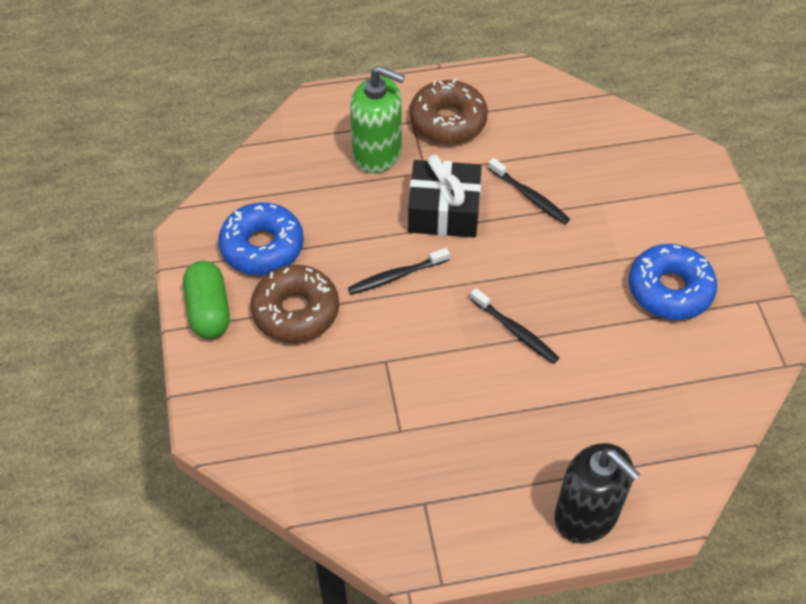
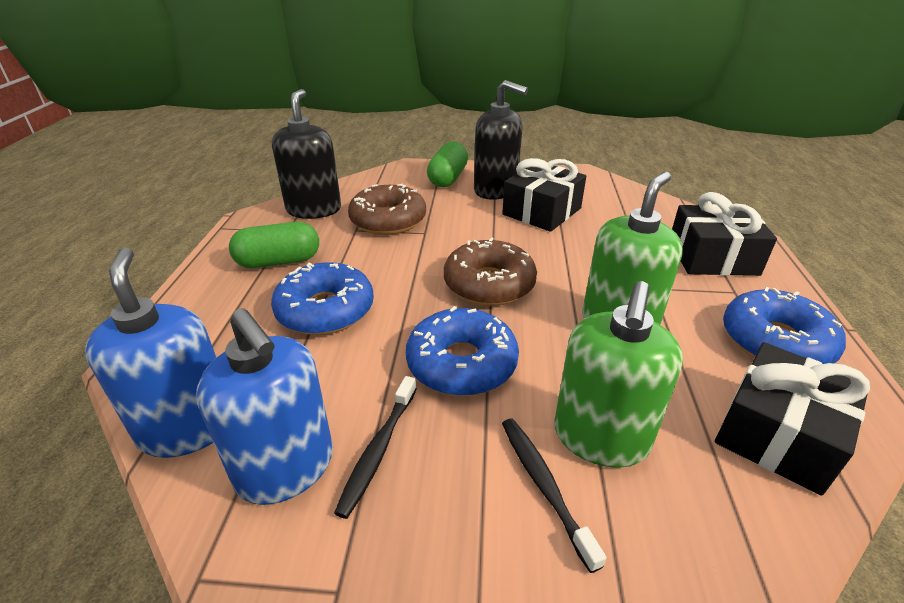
black gift: [408,154,482,238] = 1 -> [502,158,586,232] [672,192,777,276] [715,342,870,496] = 3
black soap dispenser: [554,443,640,544] = 1 -> [272,89,341,219] [474,80,528,200] = 2
black toothbrush: [348,248,450,295] [470,288,559,364] [488,158,570,224] = 3 -> [334,376,416,519] [502,418,607,573] = 2
blue donut: [218,202,304,275] [629,244,717,320] = 2 -> [271,262,374,335] [406,306,519,396] [723,287,846,364] = 3
blue soap dispenser: none = 0 -> [85,248,217,458] [196,308,333,505] = 2
green capsule: [183,261,230,339] = 1 -> [229,222,319,268] [427,142,468,187] = 2
green soap dispenser: [350,66,405,174] = 1 -> [554,281,683,468] [583,172,683,325] = 2

